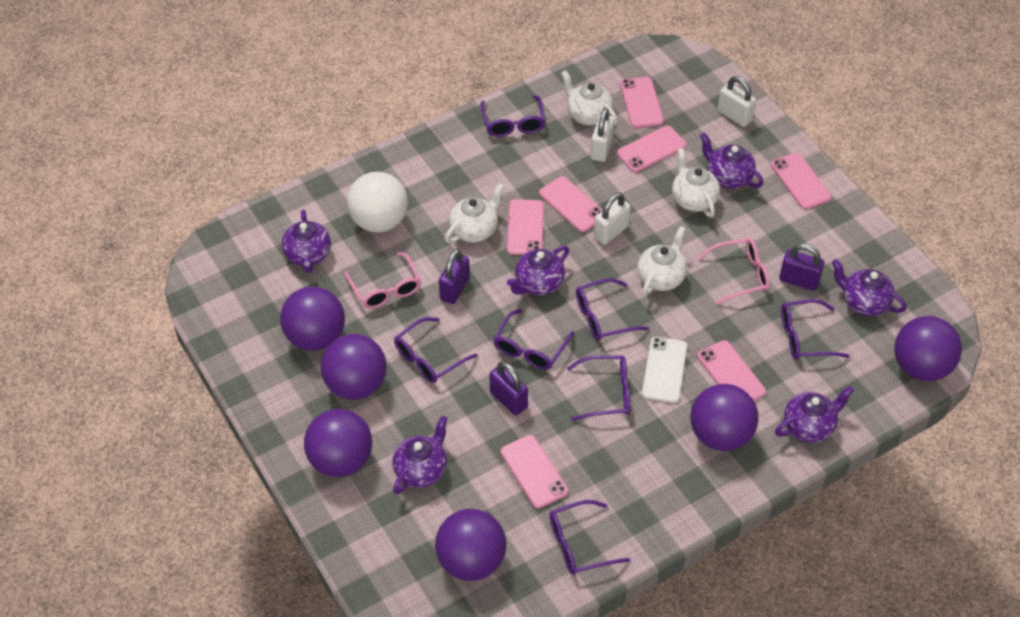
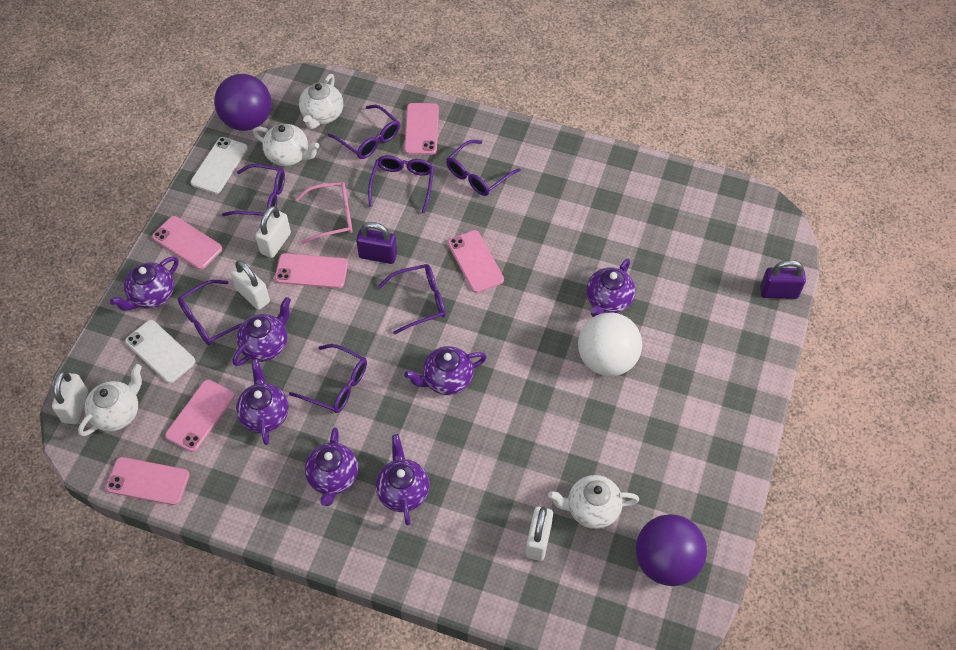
pink glasses: [345,252,421,309] [697,238,770,305] = 2 -> [295,182,353,244] = 1
pink phone: [501,435,568,508] [507,199,544,255] [539,176,603,232] [617,126,687,172] [620,77,664,128] [697,340,766,401] [771,153,831,209] = 7 -> [106,457,190,505] [152,216,222,270] [165,380,235,452] [275,253,348,288] [404,103,439,155] [448,230,504,293] = 6
purple ball: [280,286,345,351] [304,409,372,477] [321,334,387,400] [435,509,506,581] [690,384,758,451] [894,316,962,381] = 6 -> [214,74,271,131] [636,514,707,586] = 2
purple padlock: [439,249,470,304] [490,361,528,415] [779,243,824,291] = 3 -> [356,222,397,264] [760,260,806,299] = 2
purple teapot: [282,210,331,273] [392,415,448,494] [507,246,569,295] [700,133,763,189] [775,386,854,443] [832,259,907,316] = 6 -> [110,257,178,311] [232,297,291,366] [236,359,289,445] [305,427,358,506] [376,434,430,526] [404,346,487,395] [586,259,636,317] = 7
white padlock: [590,108,614,162] [594,193,631,245] [718,76,756,127] = 3 -> [52,371,88,424] [231,260,270,310] [255,206,291,258] [526,507,553,561] = 4
white phone: [642,337,687,403] = 1 -> [125,320,196,383] [191,137,248,194] = 2

